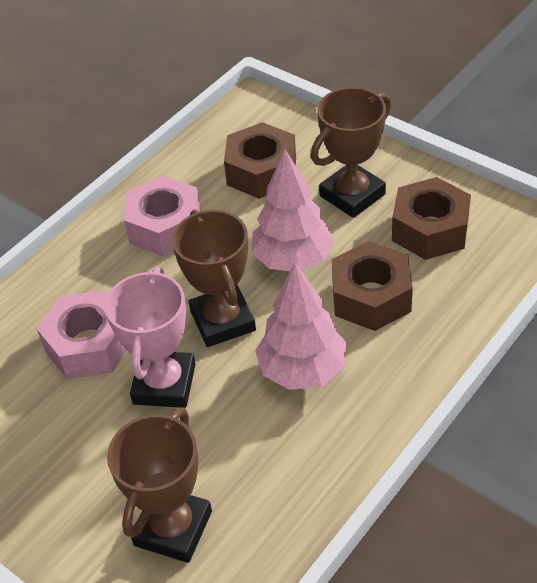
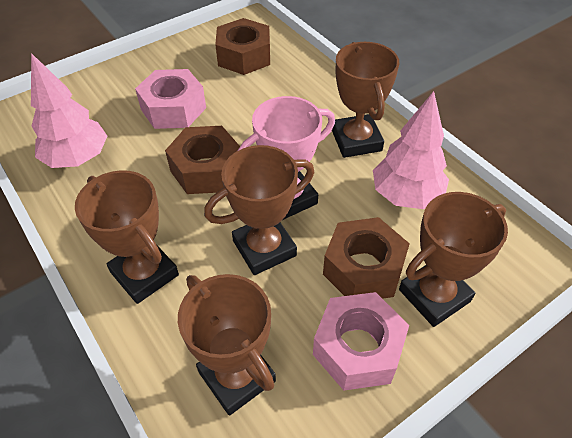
brown trophy: [107,407,212,563] [172,210,256,347] [311,87,391,218] = 3 -> [75,170,179,304] [178,274,276,416] [204,145,314,275] [332,42,399,158] [399,192,508,327] = 5

